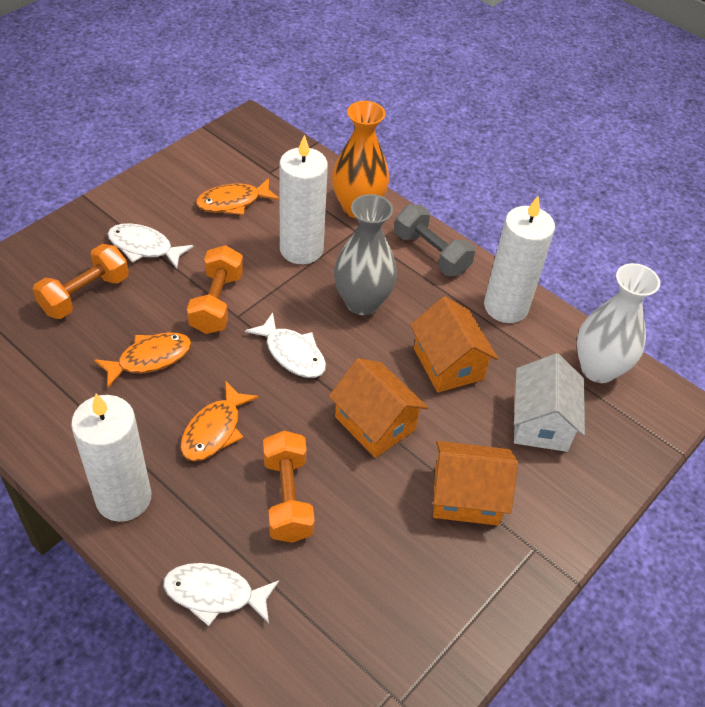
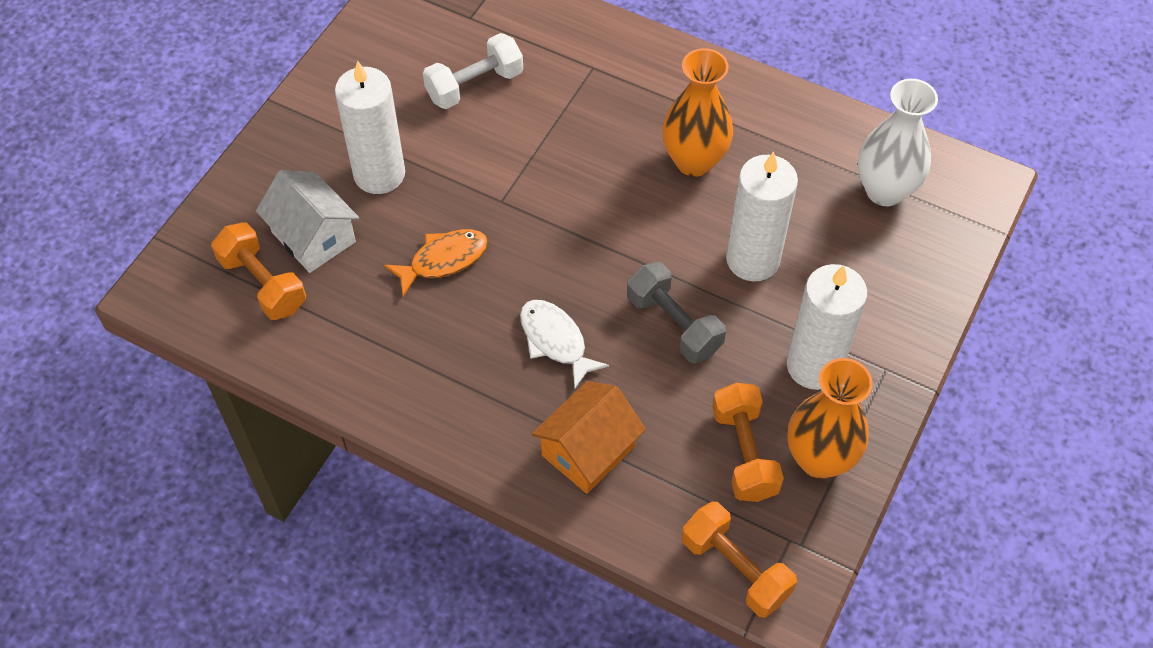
grey vase: [334,194,397,315] = 1 -> none = 0
orange fish: [94,332,192,388] [180,381,259,462] [196,178,280,215] = 3 -> [384,229,488,296] = 1
orange house: [328,358,428,458] [410,296,498,393] [433,441,518,526] = 3 -> [531,381,646,494] = 1
orange vase: [332,101,390,218] = 1 -> [662,48,733,177] [787,358,873,479] = 2
white dumbbell: none = 0 -> [423,33,523,109] = 1
white fish: [108,223,194,269] [163,563,279,626] [245,312,326,378] = 3 -> [520,300,609,390] = 1

